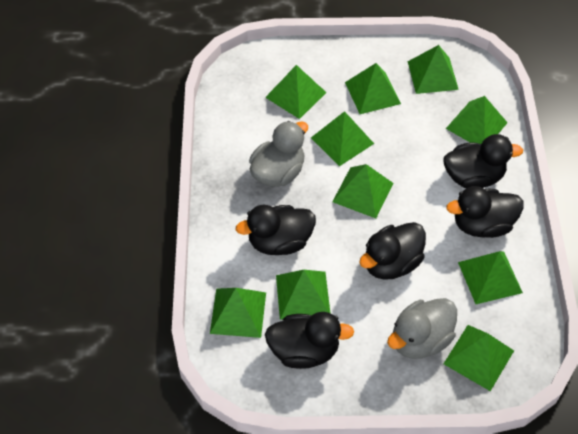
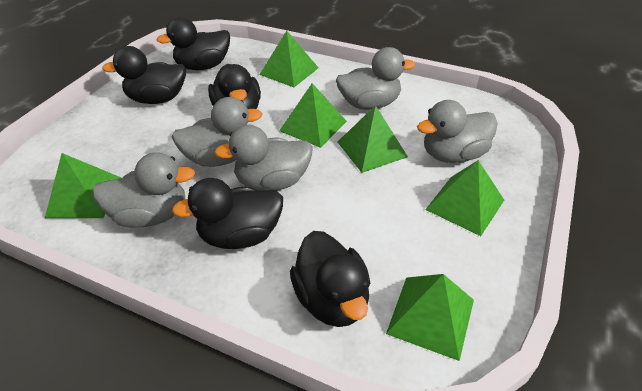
green pyramid: [210,288,266,338] [265,65,327,119] [276,270,331,320] [311,111,374,166] [332,164,393,218] [345,63,401,114] [408,45,459,94] [444,325,514,391] [446,96,508,144] [458,251,523,304] = 10 -> [45,153,121,218] [260,31,319,87] [279,83,347,148] [338,105,408,173] [386,274,474,361] [425,160,504,236] = 6
grey duck: [249,121,308,187] [387,298,457,359] = 2 -> [92,152,195,228] [172,97,263,167] [214,125,313,191] [336,47,415,110] [417,100,498,163] = 5

